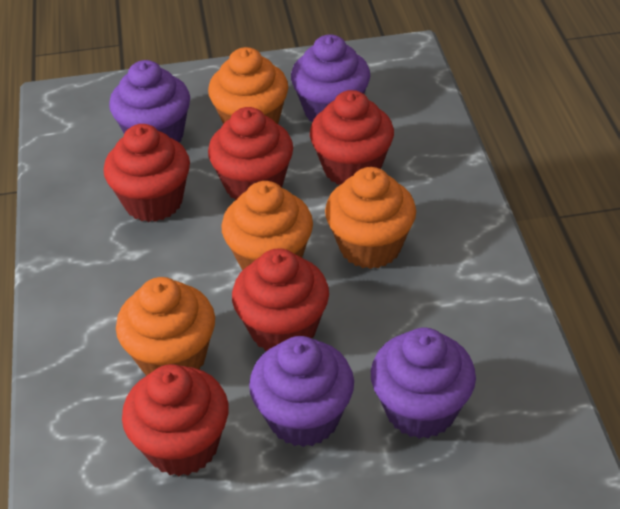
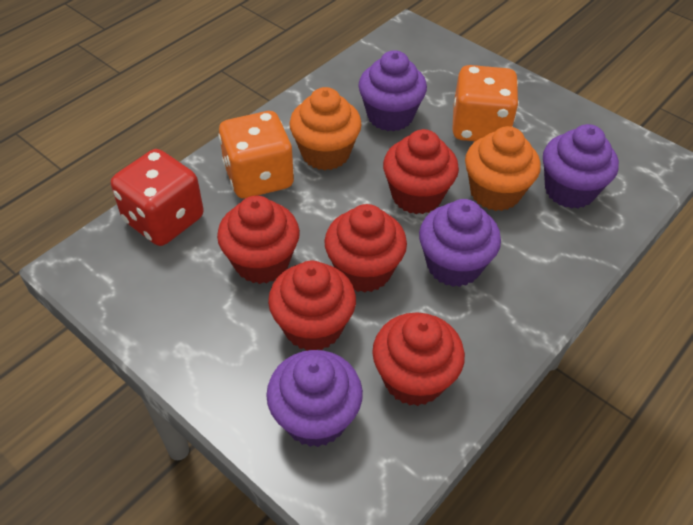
orange cupcake: [116,277,215,376] [208,47,288,124] [221,181,313,271] [325,167,416,269] = 4 -> [289,87,362,170] [465,126,541,211] = 2
orange dice: none = 0 -> [218,111,294,198] [452,65,519,141] = 2
red dice: none = 0 -> [111,149,204,246] = 1

